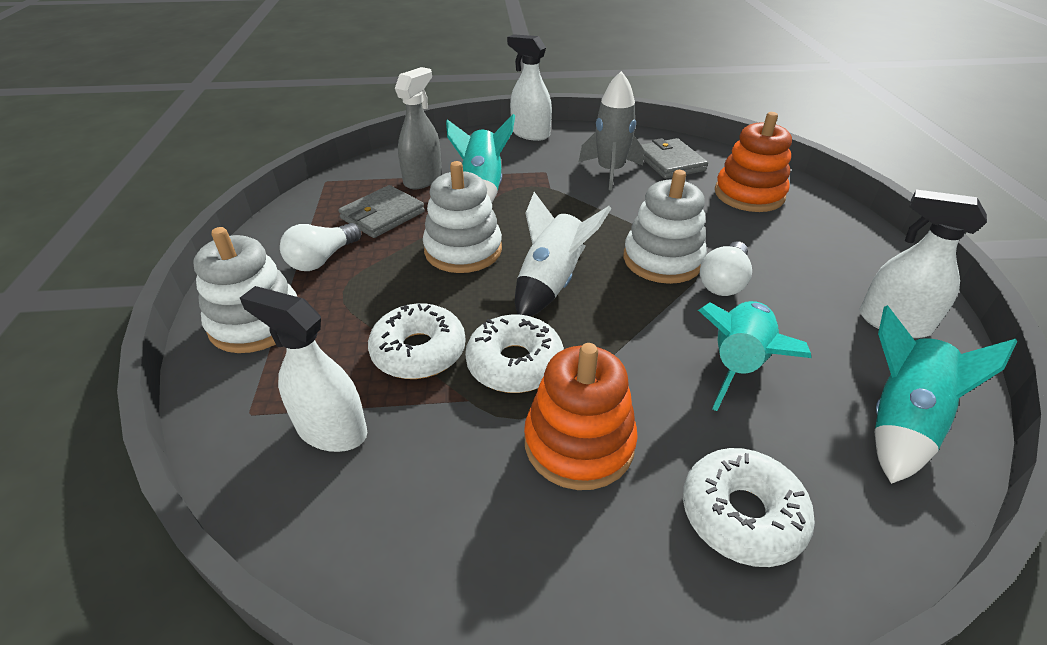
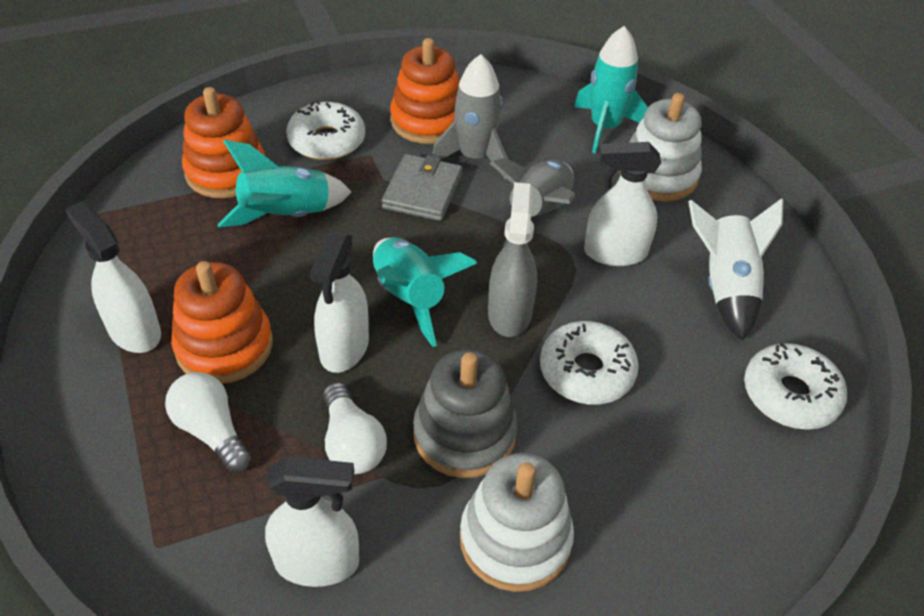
grey rocket: [579,71,643,190] = 1 -> [432,54,508,180] [489,158,575,247] = 2
grey stacking toy: none = 0 -> [413,349,518,478] = 1
grey wallet: [338,185,425,238] [641,138,708,179] = 2 -> [382,154,462,221] = 1
orange stacking toy: [524,343,638,490] [715,112,792,212] = 2 -> [171,261,273,384] [182,87,265,198] [390,38,459,144] = 3
white spray bottle: [240,286,367,452] [507,34,552,141] [860,190,987,338] = 3 -> [65,202,161,353] [265,456,359,587] [310,232,369,373] [584,142,661,266] = 4
white stacking toy: [193,227,297,353] [423,161,502,273] [624,170,707,284] = 3 -> [460,453,574,592] [620,93,702,202] = 2

